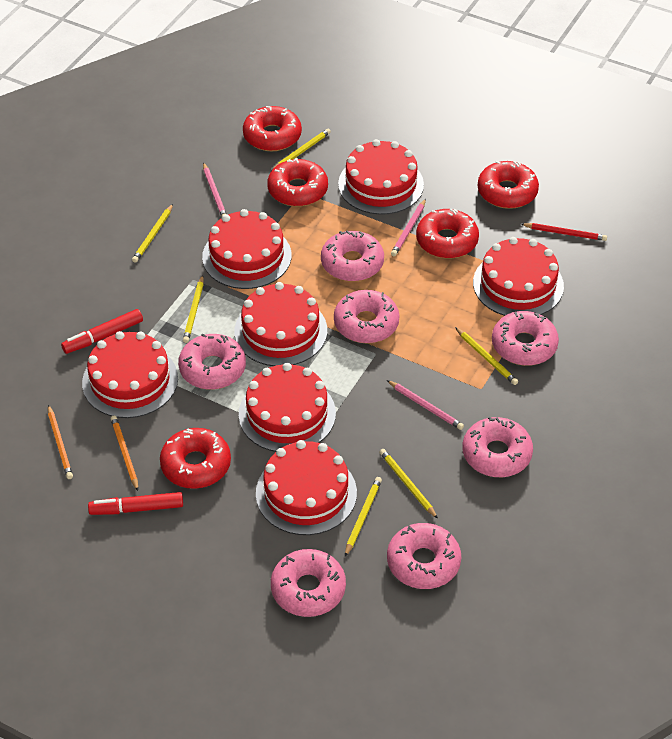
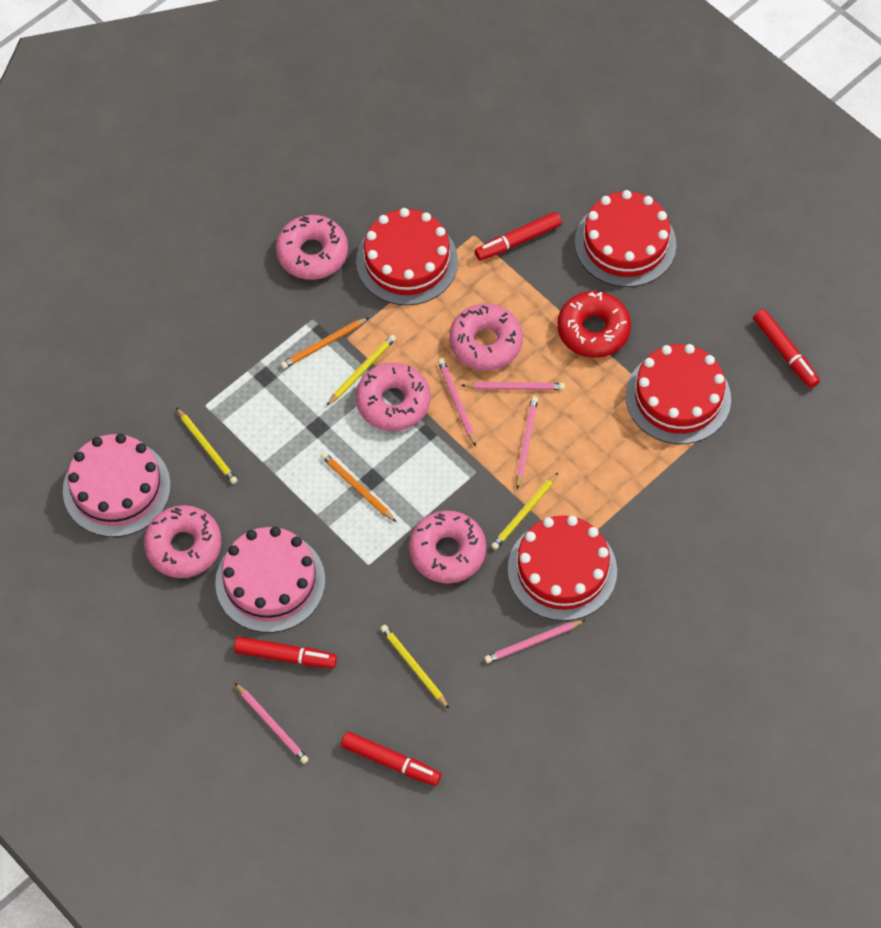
pink cake: none = 0 -> [63,434,171,537] [215,527,325,633] = 2
pink donut: [178,334,246,390] [271,549,346,617] [321,231,384,281] [334,290,400,343] [387,523,461,589] [462,417,533,477] [492,311,559,366] = 7 -> [144,505,221,578] [276,215,348,280] [356,362,430,431] [409,510,486,583] [449,303,523,371] = 5
pink pencil: [203,162,227,217] [387,380,464,430] [391,199,426,256] = 3 -> [235,683,309,764] [438,358,476,446] [461,382,565,390] [484,620,585,663] [516,396,538,489] = 5
red cake: [82,331,178,418] [202,209,291,289] [234,282,327,366] [239,363,336,452] [256,440,357,535] [338,139,424,215] [473,237,564,316] = 7 -> [356,208,458,305] [508,515,617,621] [575,190,676,287] [626,344,731,444] = 4
red donut: [160,428,231,489] [243,106,302,151] [267,158,328,207] [416,209,479,258] [478,161,539,209] = 5 -> [557,291,631,358] = 1
red marker: [61,309,143,354] [88,492,183,515] = 2 -> [234,637,337,668] [341,732,441,786] [475,212,562,261] [753,309,820,388] = 4
red pencil: [521,223,607,241] = 1 -> none = 0
yellow pencil: [132,204,173,263] [183,275,204,343] [272,129,331,170] [345,477,382,556] [379,449,438,519] [455,327,518,385] = 6 -> [176,407,238,484] [326,334,396,406] [380,625,449,709] [491,473,558,550] = 4

